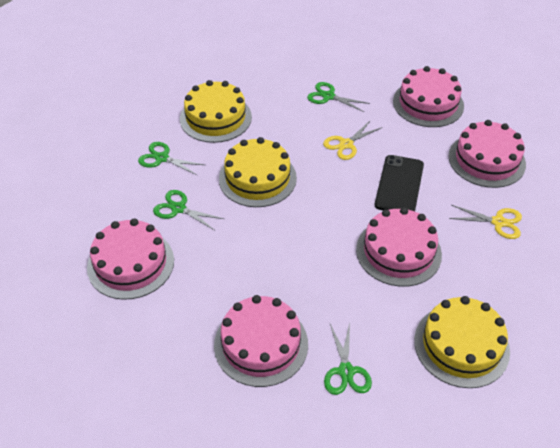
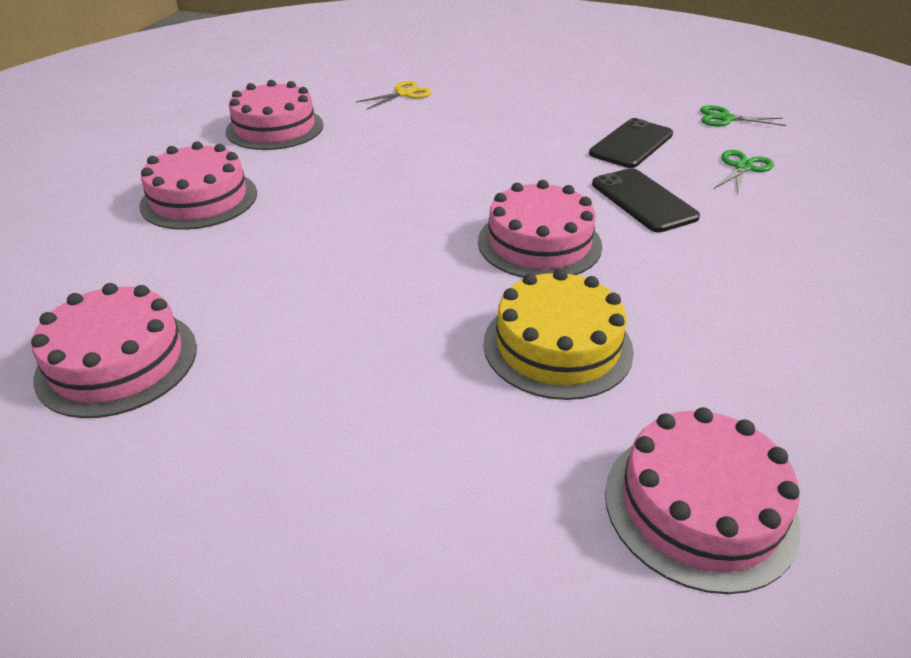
black phone: [375,155,424,211] = 1 -> [589,118,673,168] [592,168,700,233] = 2
green scissors: [138,142,204,176] [153,190,224,230] [307,82,370,112] [324,323,372,395] = 4 -> [700,105,786,126] [714,150,774,194] = 2
yellow cake: [180,80,252,143] [219,137,297,207] [414,296,510,388] = 3 -> [483,269,634,400] = 1
yellow scissors: [323,120,383,160] [449,205,522,239] = 2 -> [355,81,432,109] = 1

